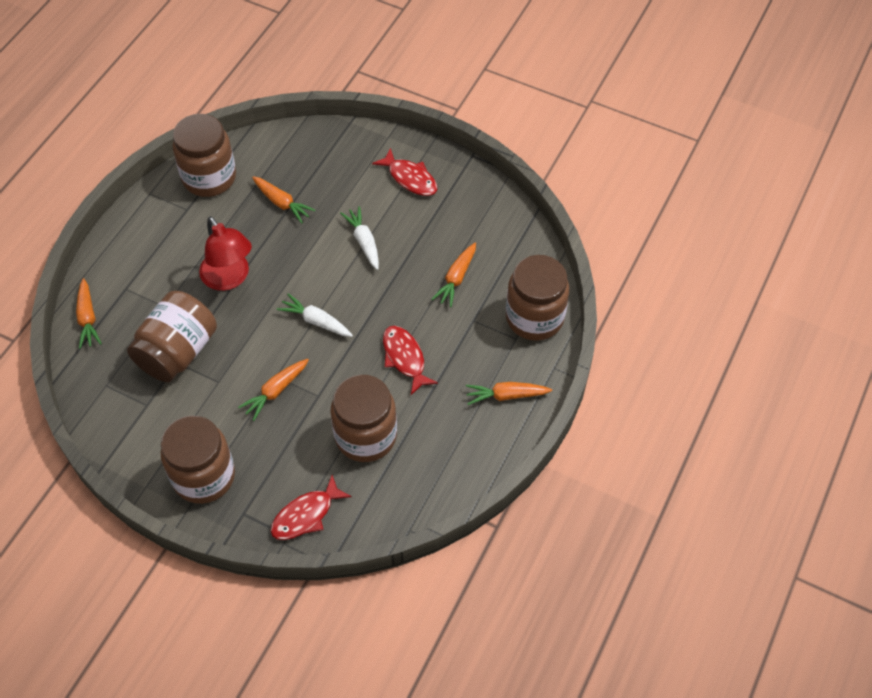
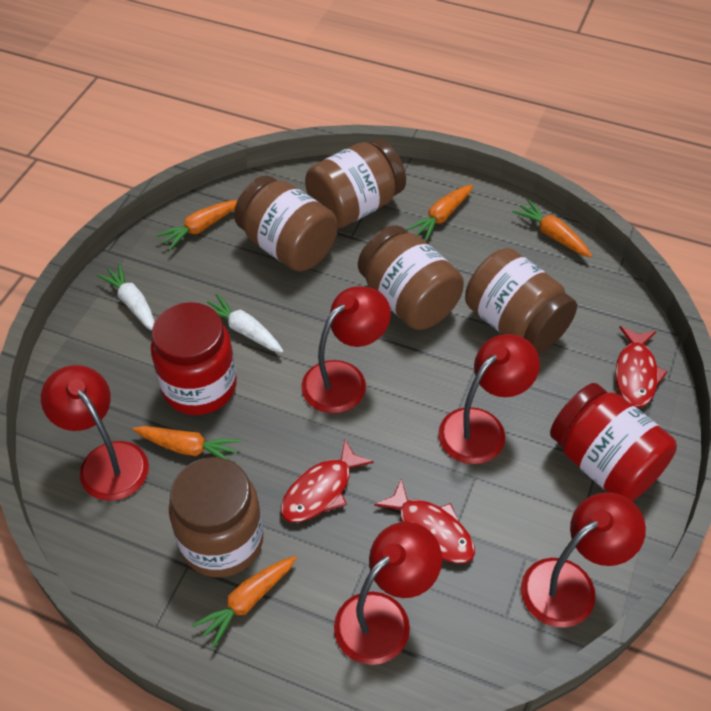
red jar: none = 0 -> [151,302,237,415] [550,383,677,501] = 2
red lamp: [199,217,252,291] = 1 -> [41,365,149,501] [301,286,391,413] [334,522,442,665] [438,334,540,464] [521,492,646,628] = 5

